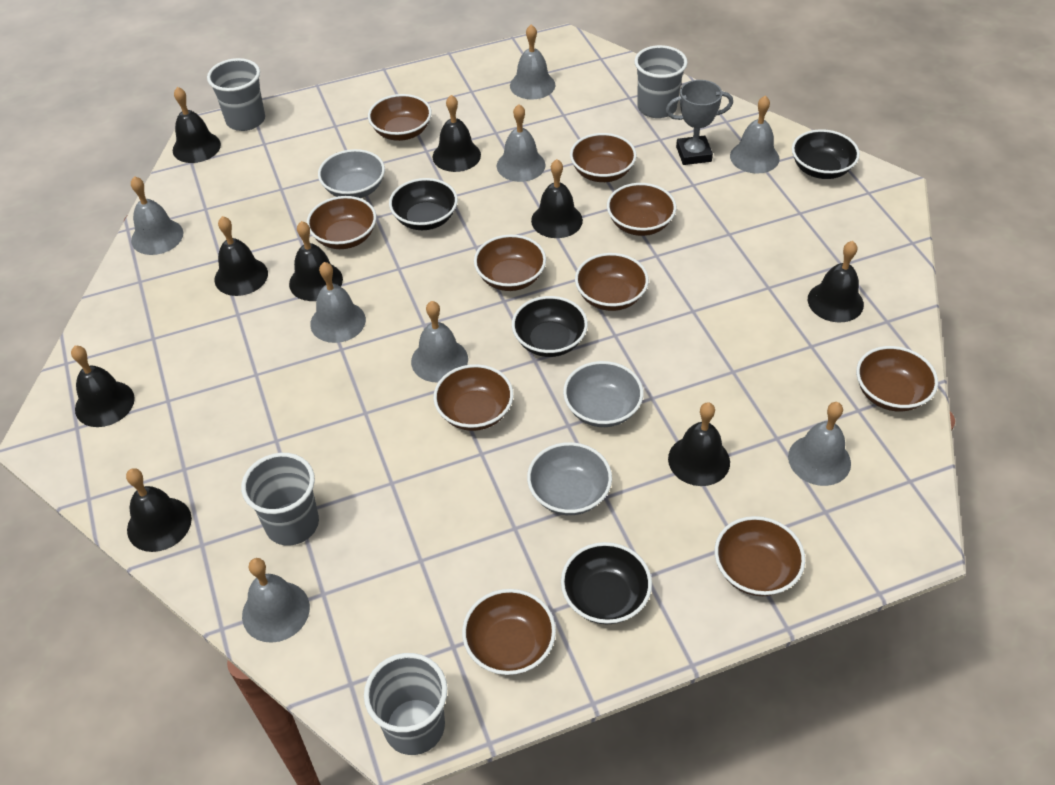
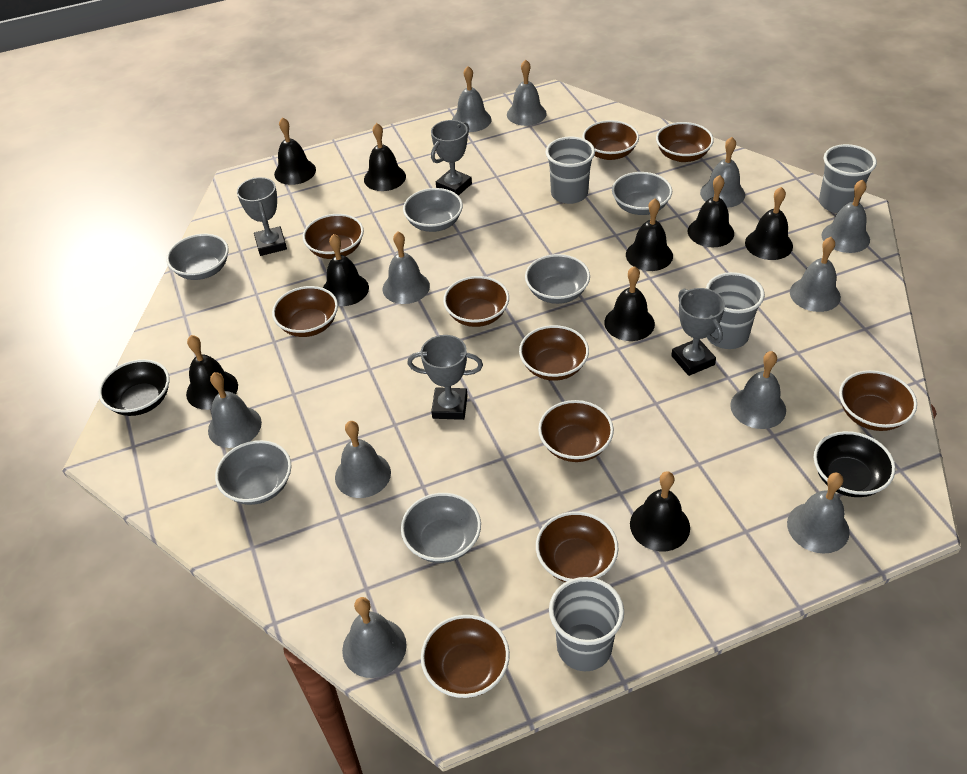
black bowl: [389,178,458,230] [512,296,588,357] [561,542,652,624] [792,129,860,179] = 4 -> [98,359,170,416] [814,431,895,497] = 2
grey bell: [131,176,183,255] [242,558,310,643] [310,262,366,343] [411,301,468,383] [497,104,546,182] [510,24,555,100] [730,96,779,174] [788,402,851,486] = 8 -> [208,372,262,448] [335,421,391,498] [342,597,407,678] [383,232,430,304] [452,66,491,132] [507,59,547,126] [700,137,745,208] [730,351,786,429] [787,473,850,554] [790,237,841,312] [821,180,870,253] = 11
grey bowl: [318,149,385,198] [527,442,612,515] [563,361,643,427] = 3 -> [166,234,229,280] [215,440,292,505] [401,493,481,563] [403,188,463,232] [525,254,590,304] [612,172,672,215] = 6
grey trophy: [666,80,733,165] = 1 -> [237,177,287,256] [407,335,483,420] [431,120,472,196] [671,288,725,376] = 4

